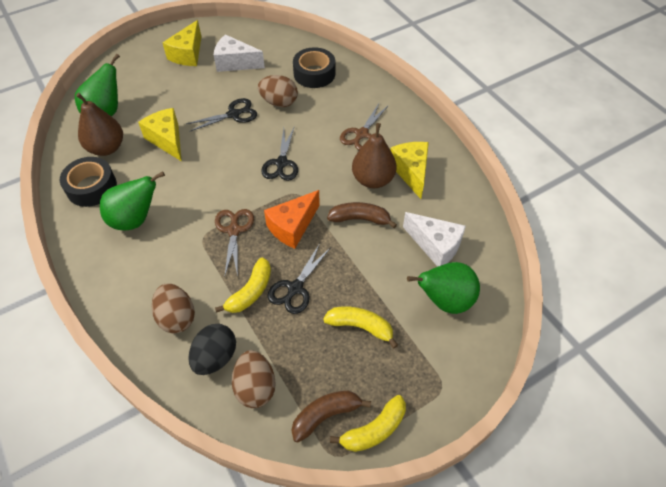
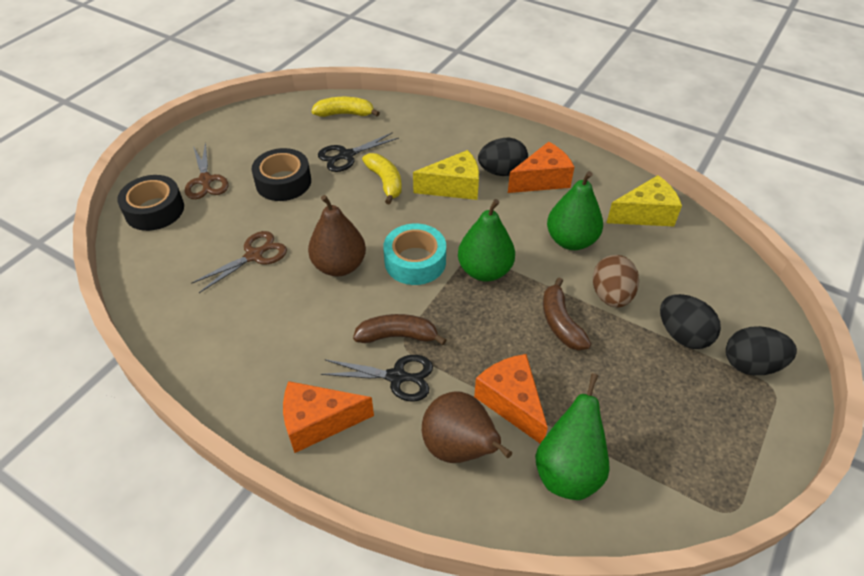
black egg: [188,324,236,375] = 1 -> [478,138,528,176] [660,294,721,349] [726,326,797,375] = 3
black scissors: [186,98,257,132] [261,126,298,181] [267,243,331,314] = 3 -> [318,132,399,172] [321,355,433,402] = 2
brown egg: [152,283,195,334] [232,350,276,408] [258,75,298,107] = 3 -> [593,255,639,307] = 1
orange cheese: [264,190,320,249] = 1 -> [283,381,374,453] [474,354,548,443] [508,142,574,193] = 3
turquoise tape: none = 0 -> [383,224,446,285] = 1
white cheese: [214,34,265,72] [403,212,466,267] = 2 -> none = 0
yellow banana: [215,258,271,313] [323,307,398,348] [330,395,406,452] = 3 -> [311,97,380,117] [362,153,402,205] = 2
yellow cheese: [138,108,182,162] [163,20,201,66] [390,142,429,199] = 3 -> [413,150,479,200] [607,175,682,226] = 2

